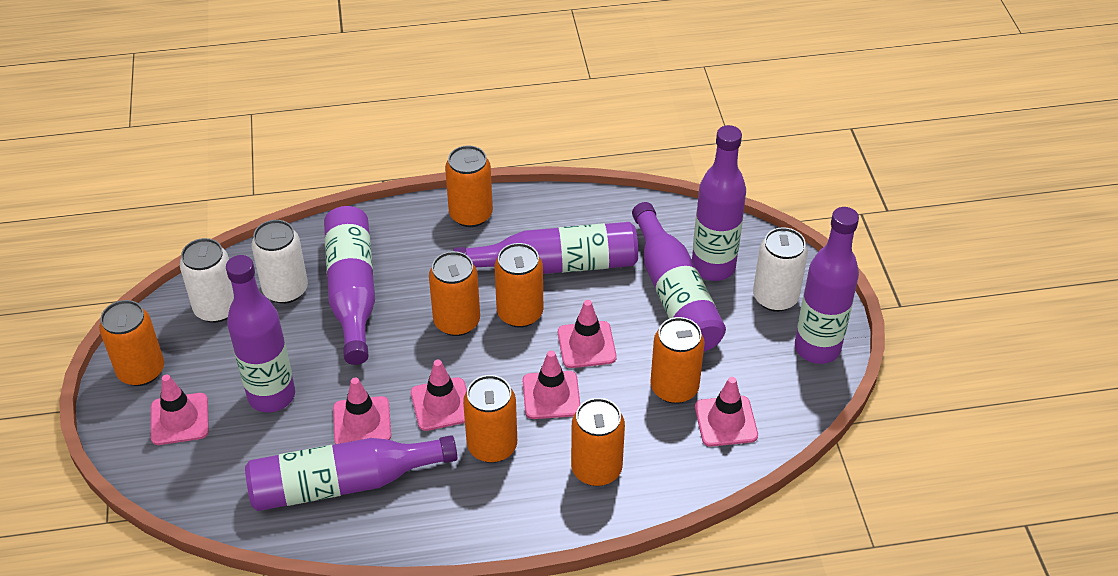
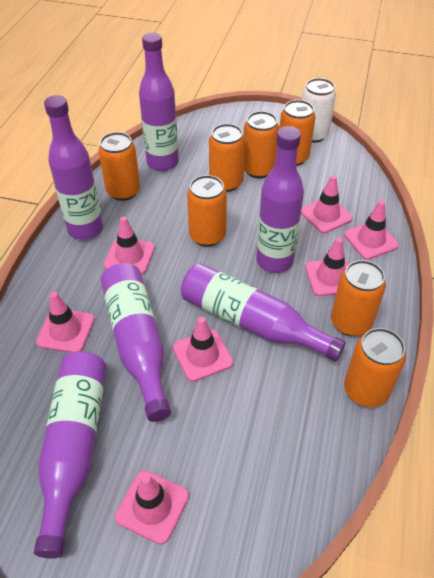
pink traffic cone: [151,375,209,445] [333,378,391,444] [411,360,467,431] [523,350,580,419] [558,300,617,368] [695,377,758,447] = 6 -> [36,292,94,353] [104,216,155,275] [115,470,189,544] [173,317,233,382] [301,175,353,233] [305,237,349,296] [344,200,399,259] = 7
purple bottle: [226,255,295,412] [245,435,457,511] [324,206,375,365] [453,222,638,274] [632,202,726,351] [692,125,746,281] [795,207,859,364] = 7 -> [34,351,107,559] [44,95,103,240] [101,263,171,422] [139,33,179,171] [181,263,346,362] [256,126,304,273] = 6
white can: [180,238,234,323] [251,220,308,304] [753,227,808,312] = 3 -> [302,78,336,143] = 1

